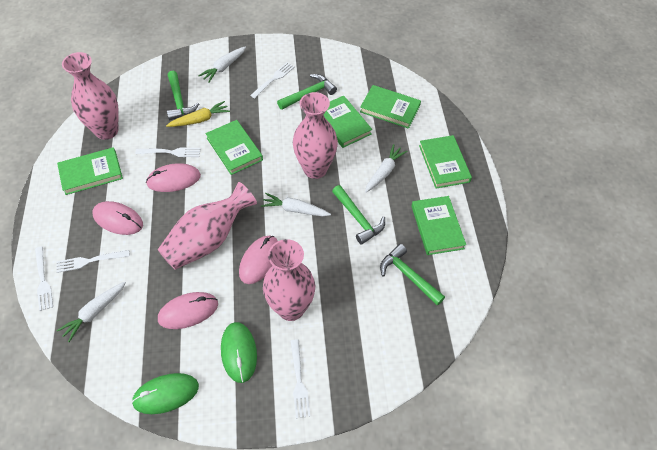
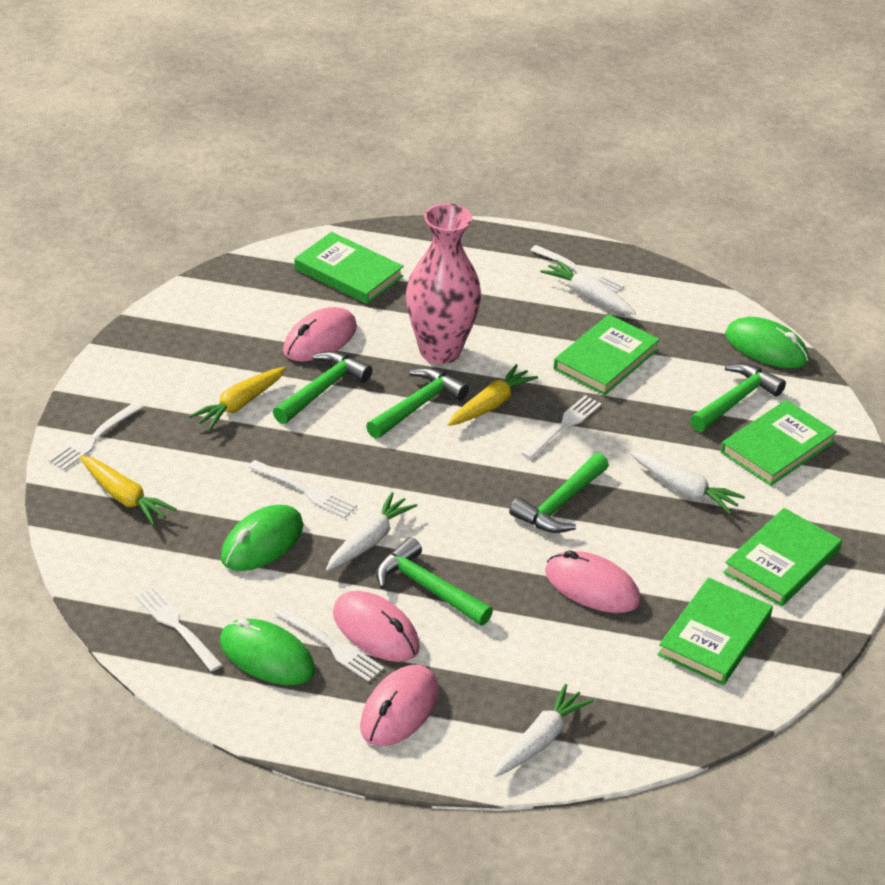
green book: [57,147,123,195] [205,120,263,175] [324,96,372,148] [360,85,421,129] [411,196,466,255] [419,135,472,189] = 6 -> [295,232,404,304] [553,314,660,396] [657,577,773,685] [721,400,837,486] [723,508,842,607] = 5
green hammer: [167,71,199,120] [277,74,337,110] [332,185,385,245] [380,244,445,306] = 4 -> [273,351,372,424] [366,367,469,439] [376,537,493,626] [509,453,609,533] [690,363,786,432] = 5
green mouse: [131,373,199,414] [221,322,257,383] = 2 -> [220,618,315,685] [221,505,304,571] [725,317,809,368] = 3
pink vase: [62,52,119,140] [158,182,257,270] [263,239,315,321] [293,92,338,179] = 4 -> [406,203,481,364] = 1
white fork: [35,246,53,311] [56,250,130,273] [135,148,201,157] [250,62,295,98] [290,340,310,418] = 5 -> [48,401,144,470] [135,586,222,672] [248,460,357,518] [274,605,384,682] [521,395,602,459] [530,245,624,293] = 6
yellow carrot: [166,101,230,127] = 1 -> [80,455,177,525] [189,367,286,430] [448,364,538,426] = 3

